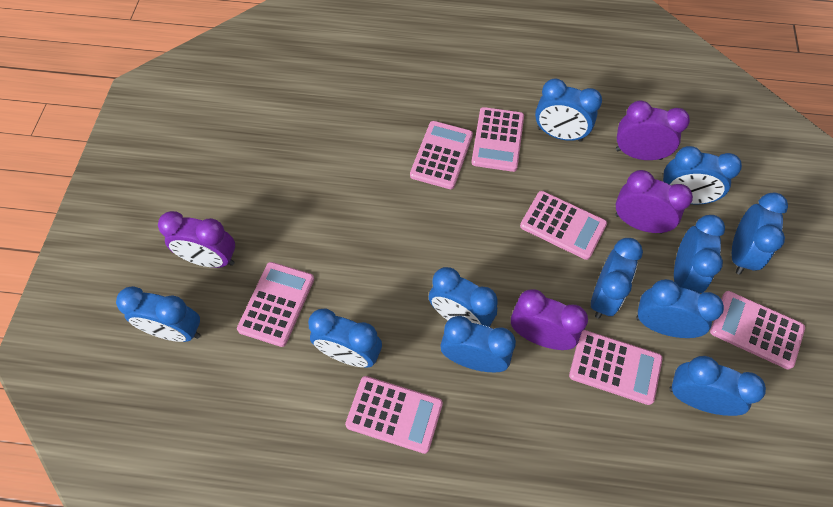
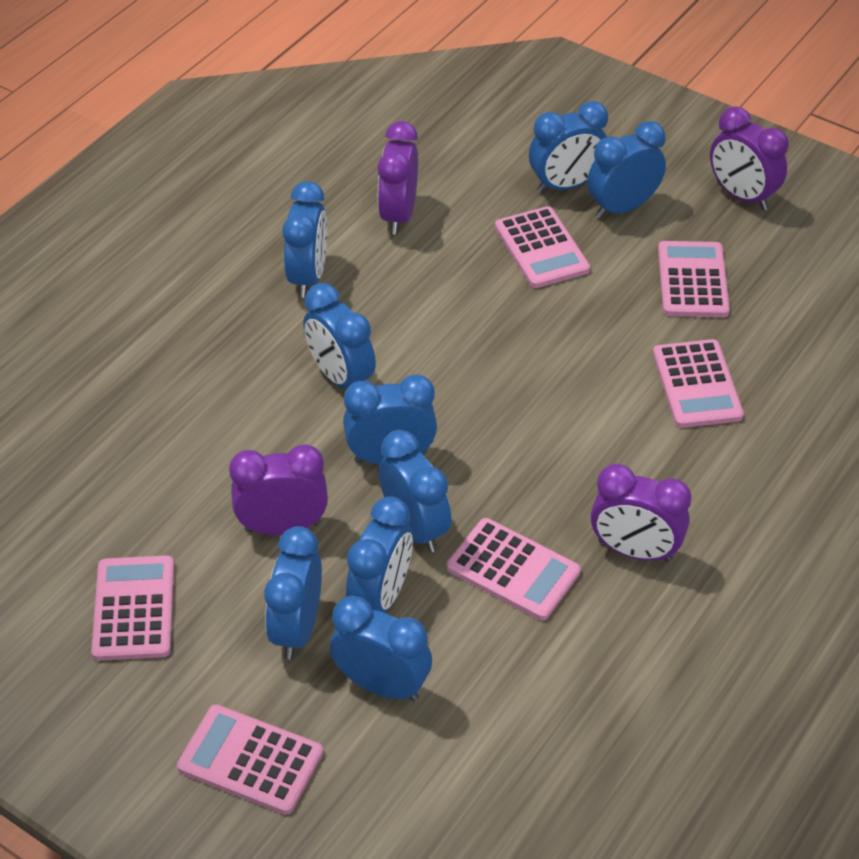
blue clock: [116,286,200,342] [308,308,382,367] [429,267,498,327] [440,316,516,372] [535,78,602,142] [591,238,643,319] [636,279,724,338] [663,146,742,204] [669,356,766,416] [674,215,725,294] [732,193,788,275] = 11 -> [264,526,322,659] [282,181,327,298] [303,283,376,388] [330,595,432,701] [343,374,437,464] [346,496,413,613] [379,430,451,553] [529,101,608,193] [587,121,666,219] = 9
pink calculator: [237,262,314,347] [345,376,443,454] [410,121,473,189] [471,107,524,172] [520,191,607,260] [569,330,663,405] [710,291,805,369] = 7 -> [91,555,174,661] [177,704,323,815] [447,518,581,620] [495,206,590,288] [653,339,744,428] [658,241,730,317] = 6

